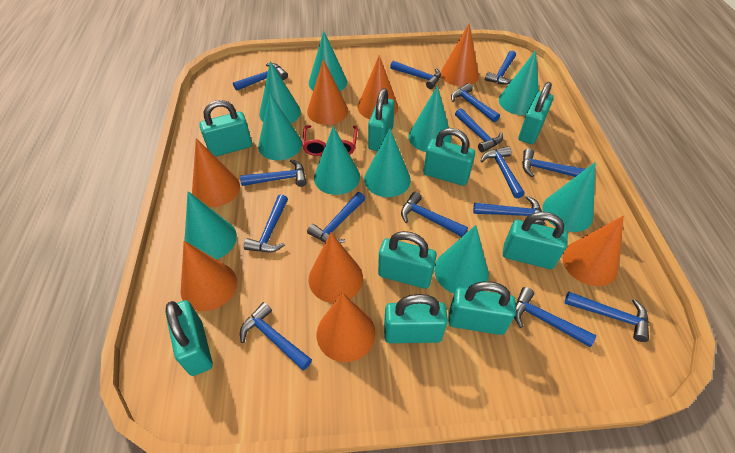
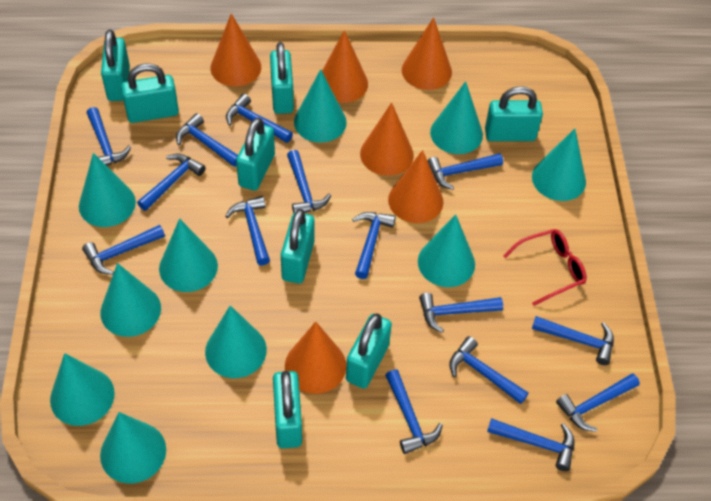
orange cone: [181,241,237,311] [192,138,240,207] [307,59,348,125] [309,233,363,303] [317,292,376,362] [358,55,398,119] [441,23,479,86] [562,216,624,286] = 8 -> [210,13,261,86] [285,321,346,394] [322,30,368,103] [360,102,414,176] [388,150,443,223] [402,17,452,90] = 6
turquoise padlock: [165,300,213,376] [199,100,252,157] [368,88,395,151] [378,231,437,289] [384,294,448,343] [423,128,475,186] [448,281,516,335] [503,212,568,269] [519,82,553,144] = 9 -> [101,29,130,101] [121,63,179,123] [236,118,275,191] [270,42,294,114] [273,371,302,448] [281,209,314,284] [346,313,392,388] [485,86,543,141] = 8

